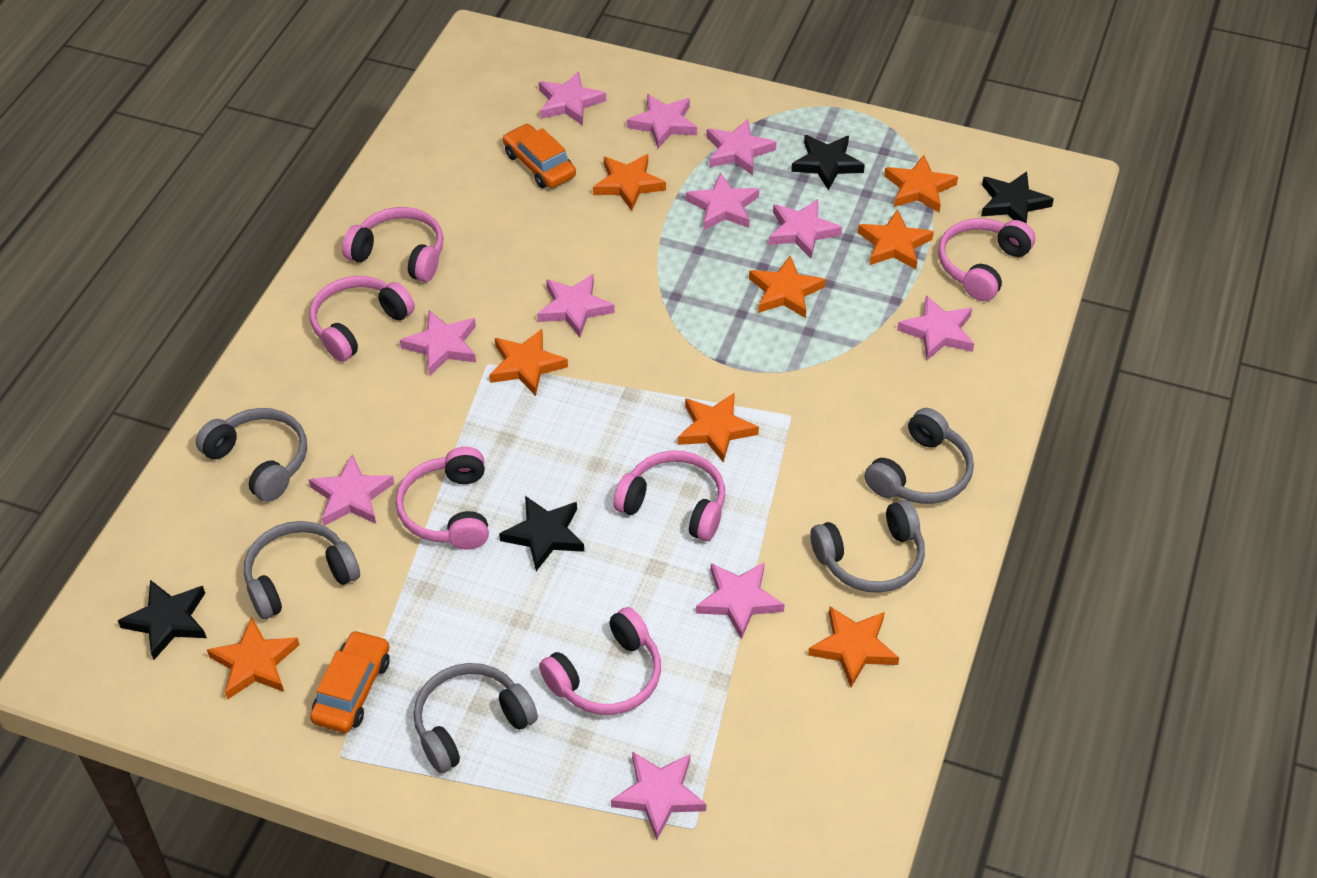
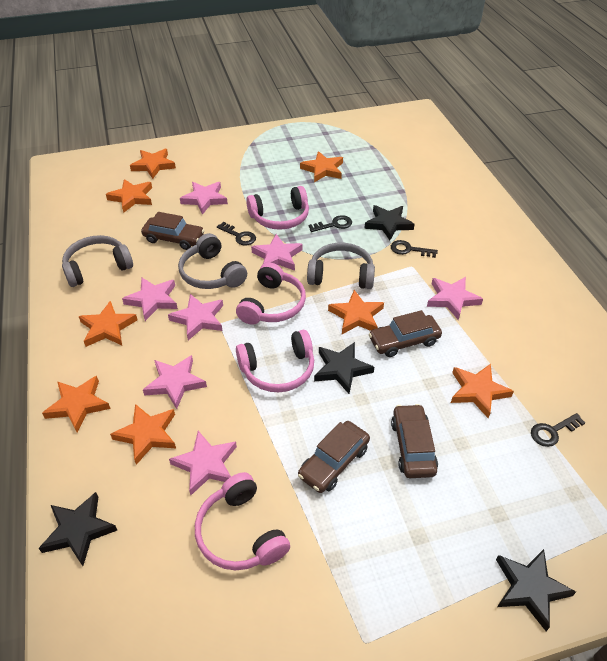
black key: none = 0 -> [217,222,256,246] [308,215,352,232] [391,240,438,258] [531,413,585,447] = 4
brown car: none = 0 -> [141,212,204,250] [298,421,370,493] [369,310,442,357] [391,404,438,478] = 4
grey headphones: [196,408,307,502] [244,521,360,619] [414,663,538,773] [810,500,925,593] [865,408,974,504] = 5 -> [62,235,133,287] [178,233,247,289] [307,243,375,289] = 3
orange car: [310,630,390,733] [503,124,576,188] = 2 -> none = 0
pink headphones: [309,276,415,362] [342,207,444,282] [396,447,489,549] [539,607,661,715] [614,451,725,541] [938,218,1035,301] = 6 -> [195,472,290,570] [236,262,306,325] [236,330,314,392] [246,186,309,230] = 4
pink star: [309,454,394,526] [400,310,476,376] [537,274,615,338] [539,71,606,126] [611,751,707,840] [627,94,697,148] [686,173,759,230] [696,562,785,640] [707,119,776,175] [768,199,842,259] [897,295,974,360] = 11 -> [122,278,178,321] [143,355,207,409] [168,294,223,340] [169,431,237,495] [180,182,228,215] [251,234,303,271] [427,277,483,320] = 7

